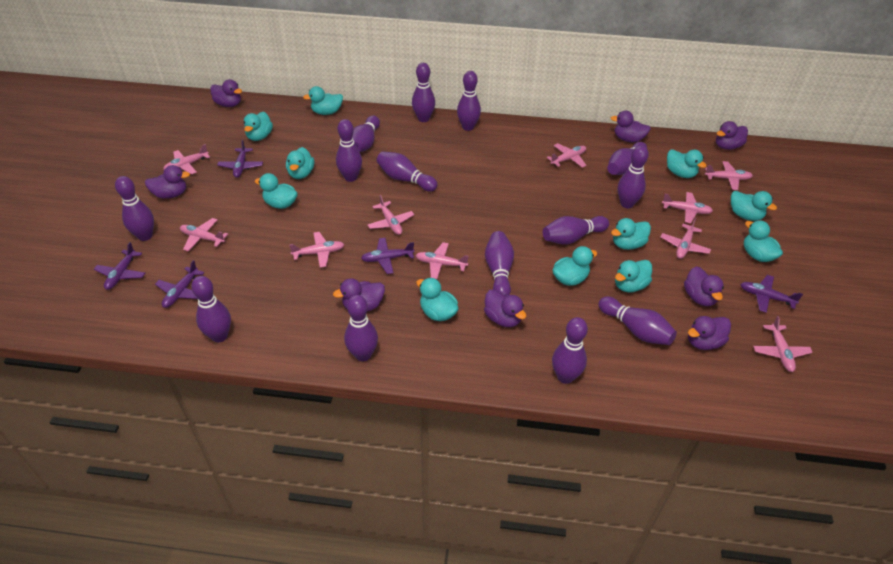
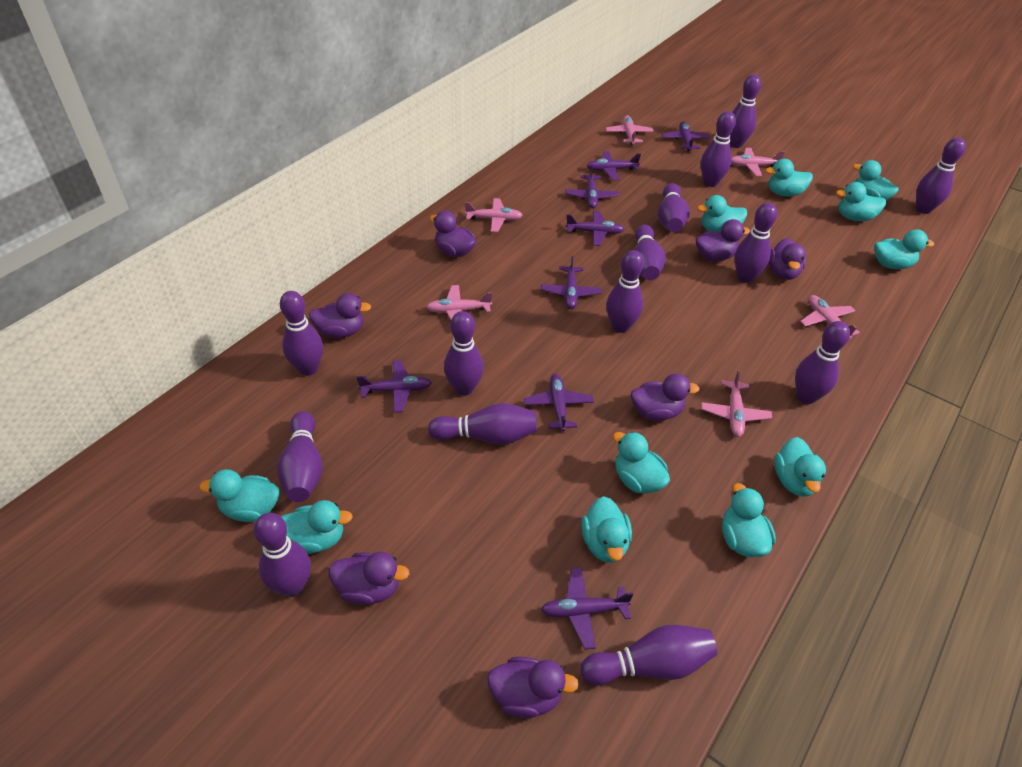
pink plane: [163,144,210,174] [180,218,228,252] [289,232,345,268] [368,195,414,235] [415,242,469,279] [547,143,587,168] [660,218,711,259] [662,192,713,223] [705,161,753,190] [753,316,813,372] = 10 -> [426,285,492,320] [465,198,523,232] [606,115,654,145] [701,371,772,437] [731,148,785,176] [800,295,860,339] = 6
purple duck: [145,165,190,199] [210,79,242,107] [333,278,385,311] [484,289,526,327] [611,111,651,142] [684,266,724,306] [688,316,731,350] [716,121,748,150] = 8 -> [309,293,371,338] [329,552,409,605] [430,211,476,257] [487,657,579,718] [631,374,699,421] [696,219,750,261] [769,238,806,280] = 7
purple plane: [94,242,145,290] [155,260,204,308] [217,140,263,178] [361,238,415,274] [740,275,803,313] = 5 -> [356,360,432,413] [524,374,594,431] [541,256,602,309] [541,567,634,650] [565,165,618,208] [566,211,624,246] [587,151,641,180] [662,121,710,152] = 8

